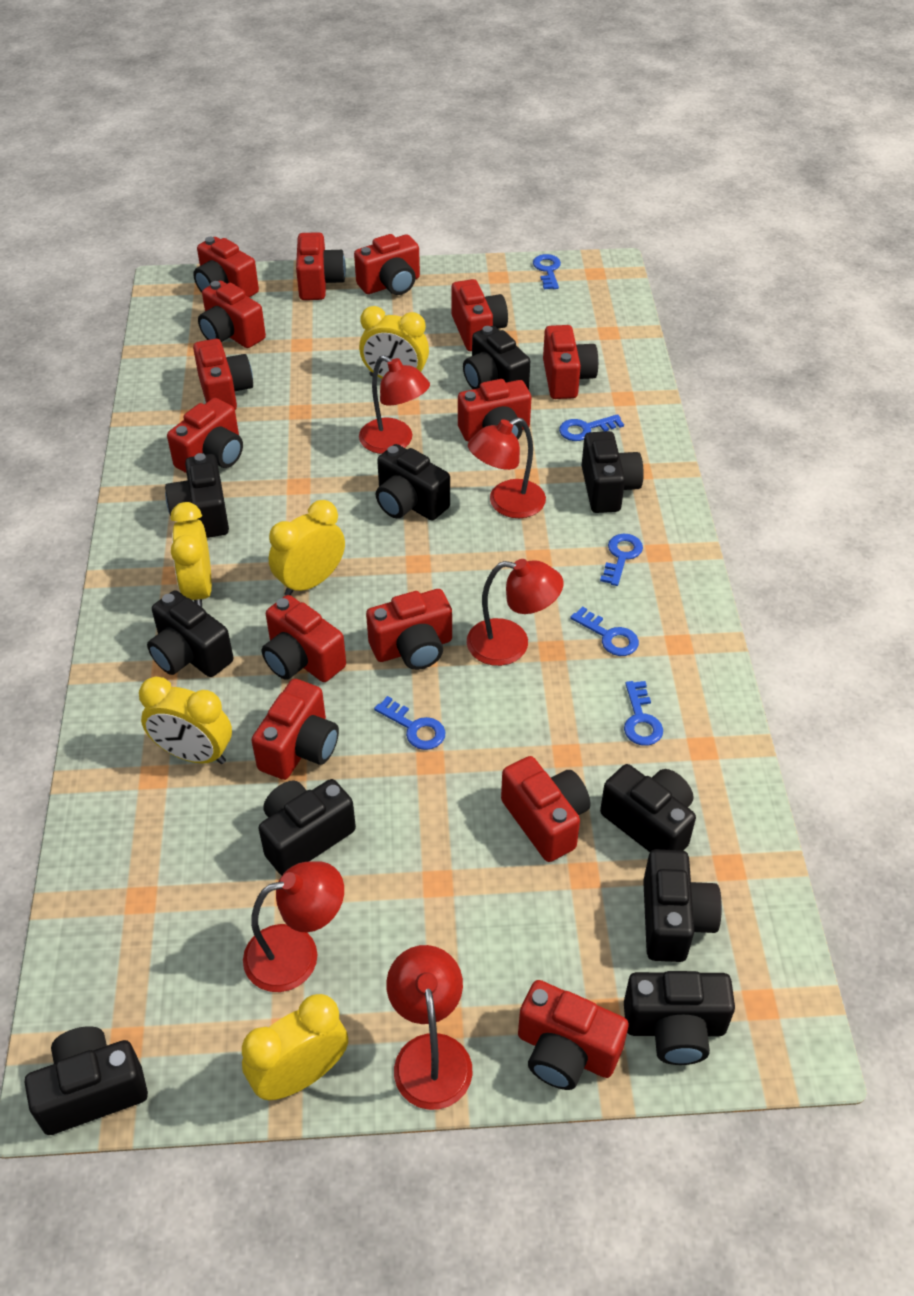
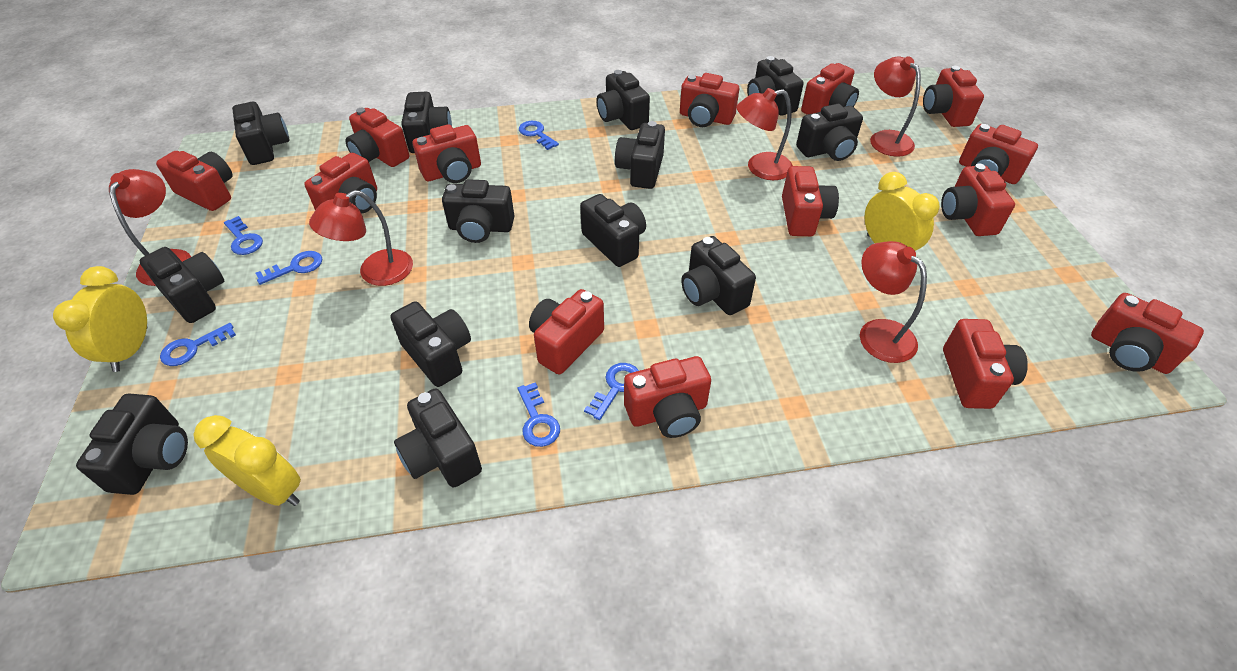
black camera: [25,1026,148,1135] [147,590,233,677] [165,453,229,538] [258,779,356,875] [376,444,450,520] [463,326,530,390] [582,431,644,513] [600,764,696,852] [624,971,735,1065] [643,849,722,962] = 10 -> [76,394,188,495] [140,247,225,323] [232,102,290,165] [391,301,471,387] [394,389,482,488] [401,92,452,153] [442,179,514,243] [580,194,646,267] [596,70,650,130] [615,121,665,189] [681,236,756,315] [747,56,804,116] [796,104,863,161] = 13
yellow clock: [139,677,232,764] [170,502,212,607] [242,994,348,1100] [269,500,345,596] [359,306,429,378] = 5 -> [53,266,147,372] [193,415,301,506] [865,172,940,251] = 3

